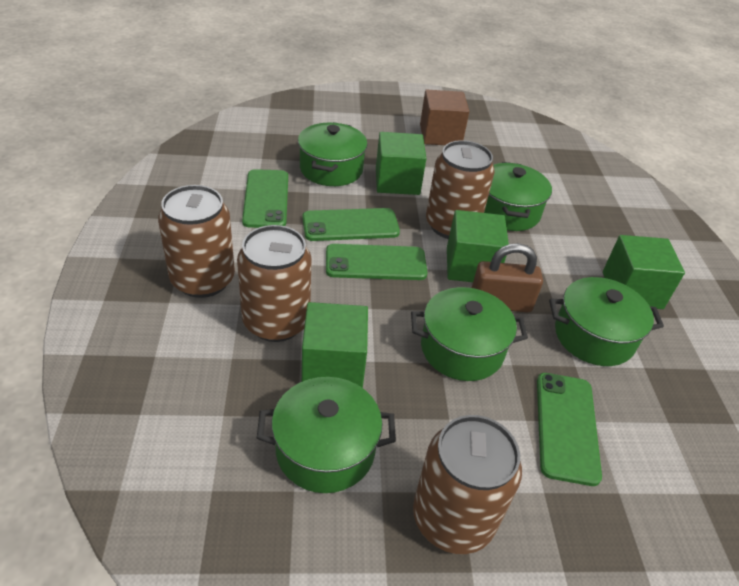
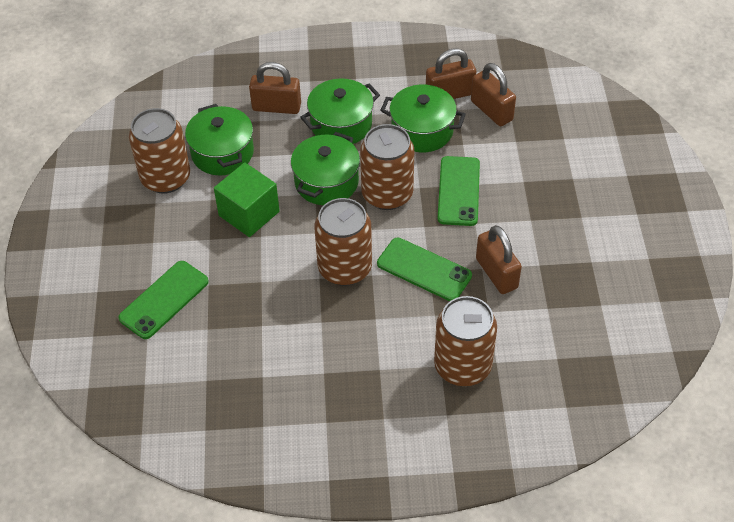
brown cube: [420,90,469,145] = 1 -> none = 0
brown padlock: [472,243,543,312] = 1 -> [249,62,301,114] [426,48,476,99] [471,63,516,126] [476,225,522,294] = 4
green cube: [302,302,368,388] [376,132,427,195] [447,210,509,282] [603,235,685,309] = 4 -> [214,162,280,237] = 1
green phone: [242,169,288,228] [302,208,400,241] [326,244,428,280] [537,373,602,486] = 4 -> [118,261,209,339] [377,238,472,301] [438,156,480,226] = 3
green pot: [257,377,396,493] [298,122,368,186] [411,287,528,381] [484,162,552,231] [549,277,664,366] = 5 -> [185,104,254,175] [291,132,360,205] [300,78,380,144] [380,85,466,152] = 4

